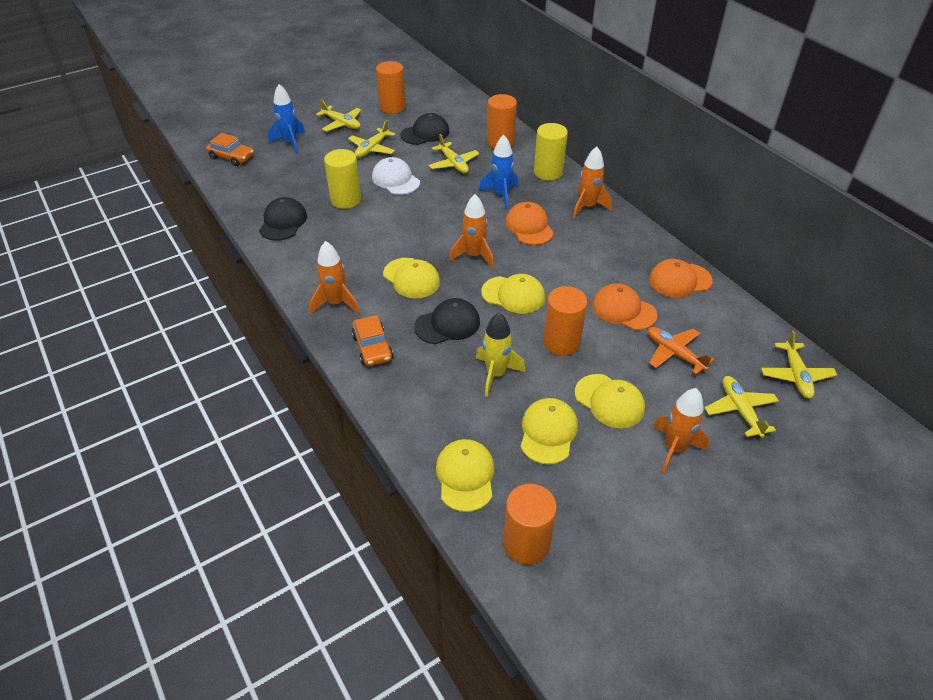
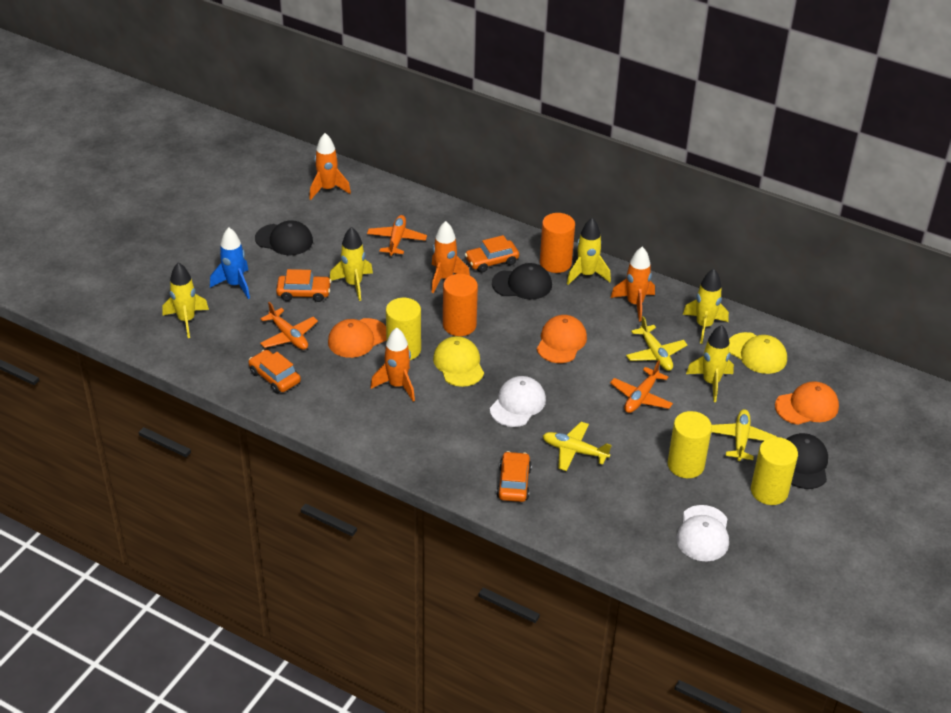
blue rocket: [268,84,305,154] [478,135,518,209] = 2 -> [210,227,250,299] = 1
orange car: [206,133,254,166] [352,315,393,366] = 2 -> [248,350,301,393] [276,269,331,302] [465,235,519,273] [497,451,532,502] = 4
orange cylinder: [376,61,406,114] [487,94,517,149] [503,484,557,565] [543,286,588,356] = 4 -> [443,274,478,336] [540,213,575,273] = 2
orange plane: [648,327,714,375] = 1 -> [260,302,318,350] [367,215,427,256] [610,360,673,413] = 3
white cap: [372,157,420,195] = 1 -> [490,376,546,427] [676,505,729,561] = 2
yellow cap: [383,258,440,298] [436,439,495,512] [481,274,545,314] [521,398,578,465] [575,374,645,428] = 5 -> [433,336,484,387] [729,332,787,374] = 2
yellow cylinder: [324,149,361,209] [534,123,568,181] = 2 -> [386,298,421,360] [668,411,712,478] [751,437,798,505] = 3
yellow plane: [316,99,361,132] [348,120,395,158] [429,134,479,173] [705,376,779,438] [761,331,837,399] = 5 -> [543,422,612,471] [626,316,687,371] [711,409,777,461] = 3
yellow rocket: [476,312,526,397] = 1 -> [162,262,209,338] [330,227,373,301] [567,218,611,285] [683,269,729,344] [686,325,734,402] = 5

